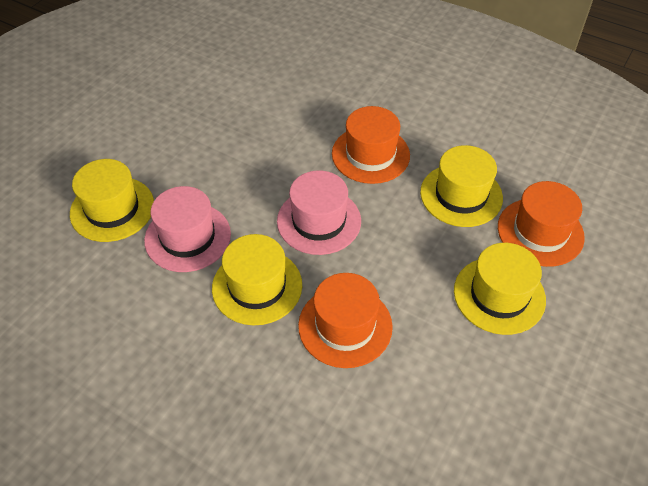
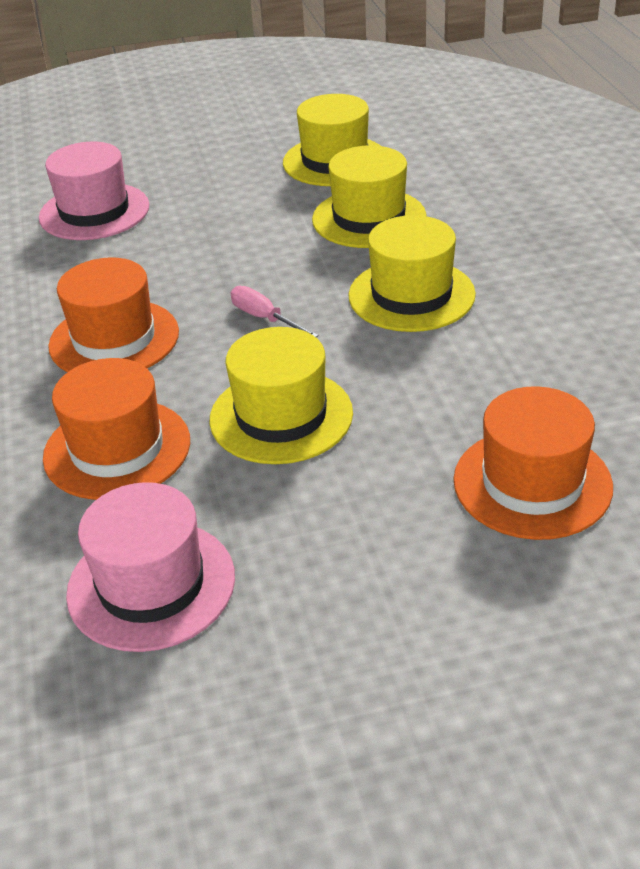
pink screwdriver: none = 0 -> [231,286,318,337] = 1

